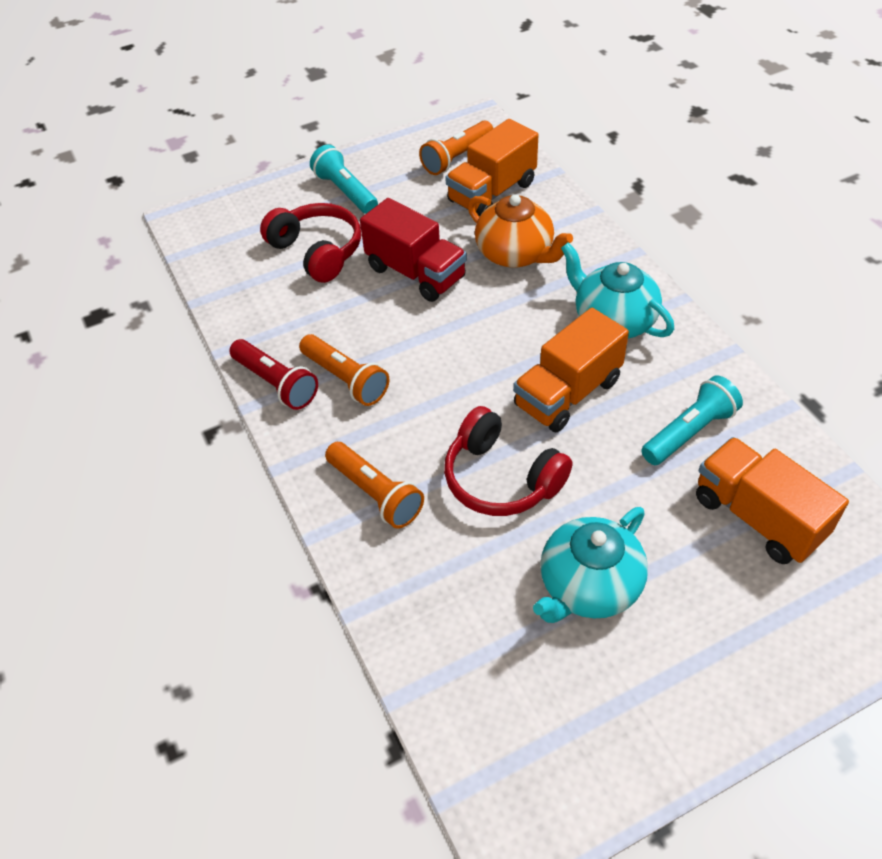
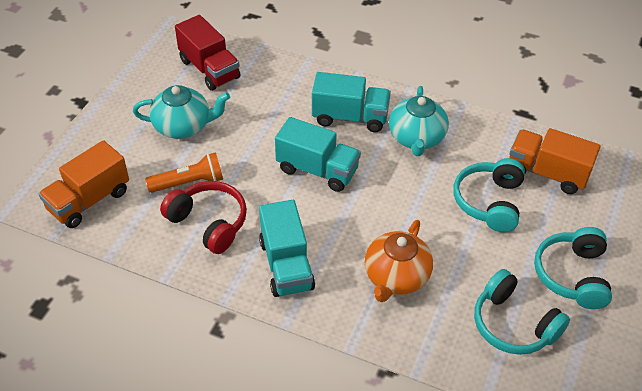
orange flashlight: [299,334,389,406] [325,442,424,529] [419,120,493,175] = 3 -> [145,152,223,193] = 1
orange truck: [445,119,538,217] [513,308,629,432] [696,437,849,564] = 3 -> [39,140,129,228] [509,128,601,194] = 2
red flashlight: [229,339,318,410] = 1 -> none = 0
red headphones: [260,203,361,283] [444,406,572,516] = 2 -> [160,181,247,254] = 1
turquoise flashlight: [310,144,378,214] [641,375,743,465] = 2 -> none = 0
turquoise headphones: none = 0 -> [453,158,525,232] [474,269,570,355] [534,227,612,309] = 3
turquoise truck: none = 0 -> [259,200,315,297] [275,117,361,192] [312,72,391,132] = 3

